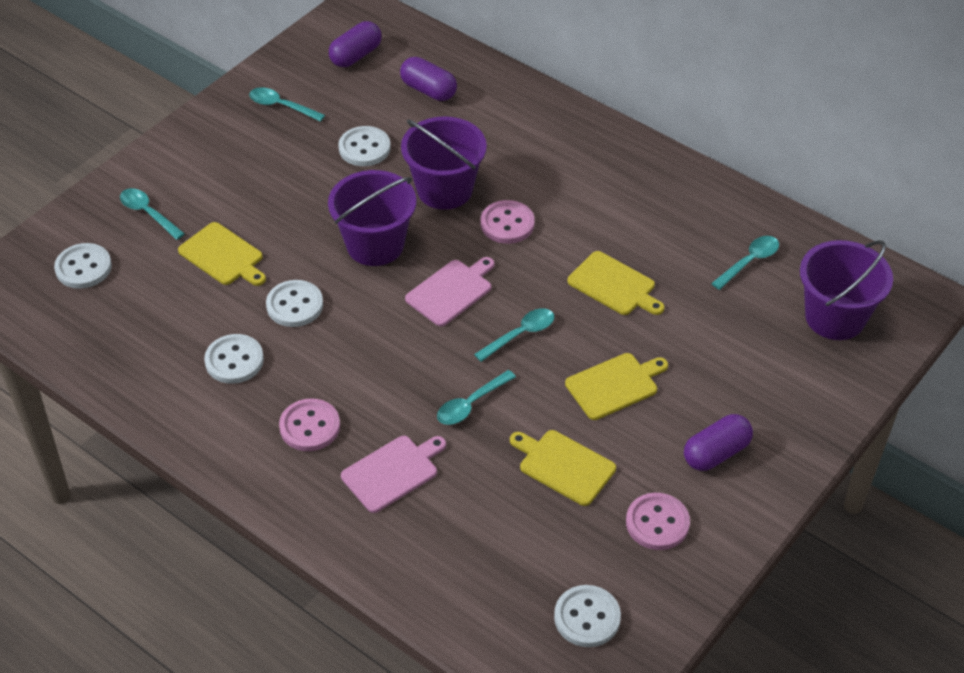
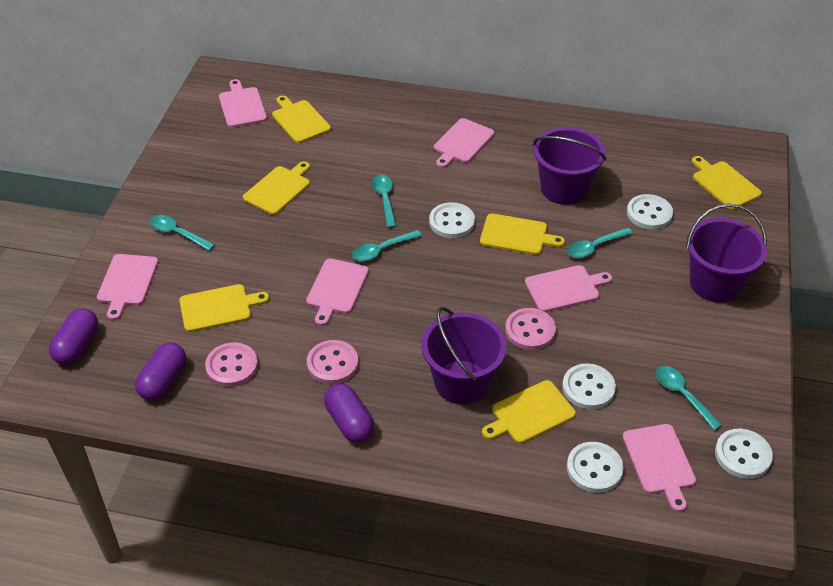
pink cutting board: [341,436,446,513] [405,257,495,326] = 2 -> [97,254,158,320] [219,79,267,128] [306,259,369,326] [434,118,494,168] [525,265,612,312] [622,424,696,512] = 6
yellow cutting board: [178,222,266,286] [510,430,616,506] [565,353,668,420] [568,251,665,315] = 4 -> [179,284,269,332] [243,162,310,215] [272,96,331,143] [480,213,565,255] [482,380,576,444] [692,156,762,210] = 6

